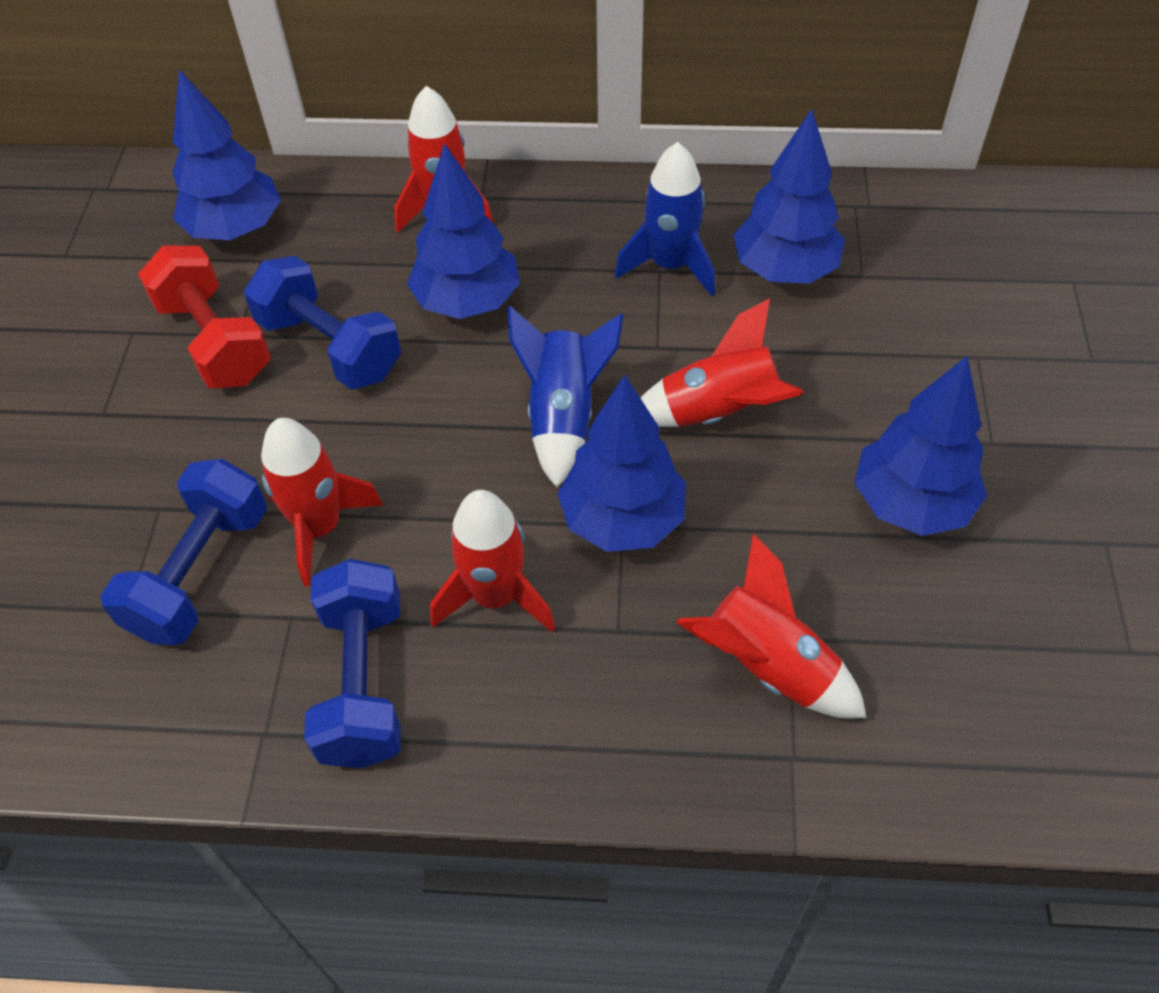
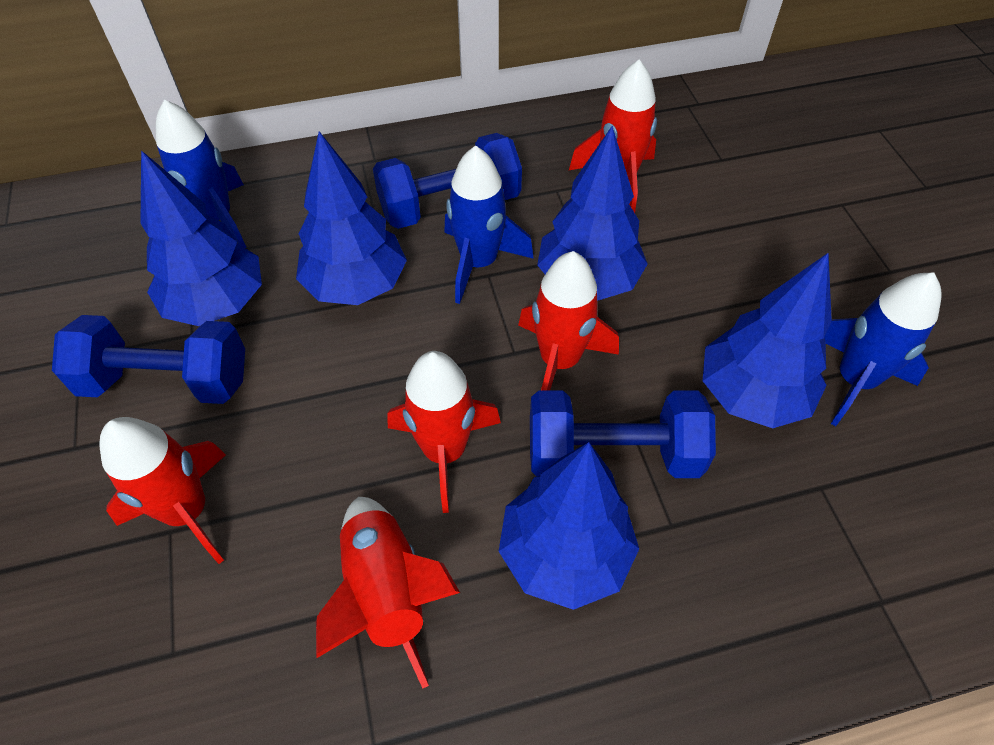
blue rocket: [507,306,623,488] [615,142,715,296] = 2 -> [156,100,246,248] [444,145,534,304] [824,273,941,426] = 3
red dumbbell: [138,246,271,388] = 1 -> none = 0

